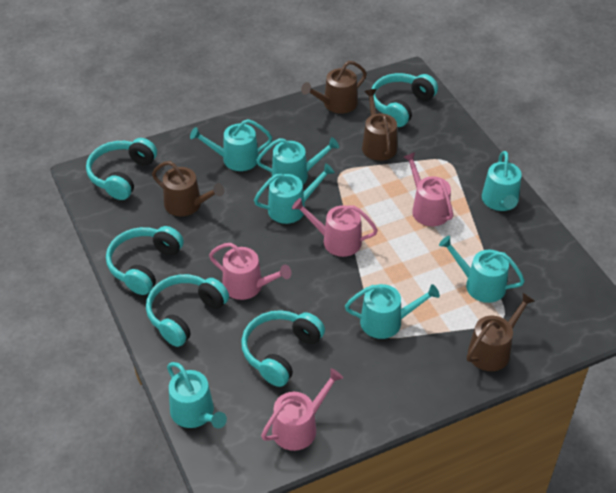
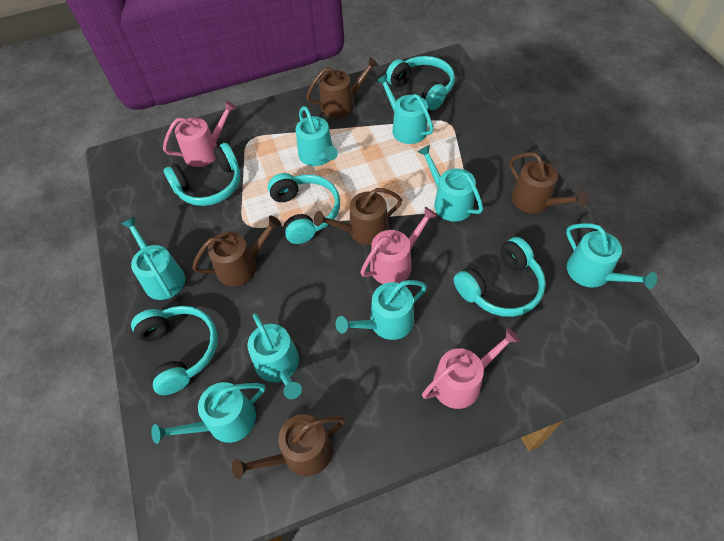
brown watering can: [152,161,224,216] [301,61,367,114] [362,89,397,161] [467,293,535,371] = 4 -> [192,216,282,286] [232,414,346,479] [306,57,379,118] [314,188,402,245] [509,152,588,214] = 5
pink watering can: [209,243,291,300] [261,368,343,451] [292,198,378,257] [404,152,453,226] = 4 -> [163,100,237,167] [360,207,437,284] [422,328,520,409] = 3
turquoise watering can: [167,362,227,428] [190,119,272,171] [254,163,335,224] [256,137,339,184] [345,284,440,339] [439,236,525,303] [482,151,522,211] = 7 -> [121,217,185,300] [151,382,265,444] [247,313,302,399] [296,106,338,166] [336,280,427,340] [376,74,434,144] [418,145,483,222] [566,223,657,289] = 8

